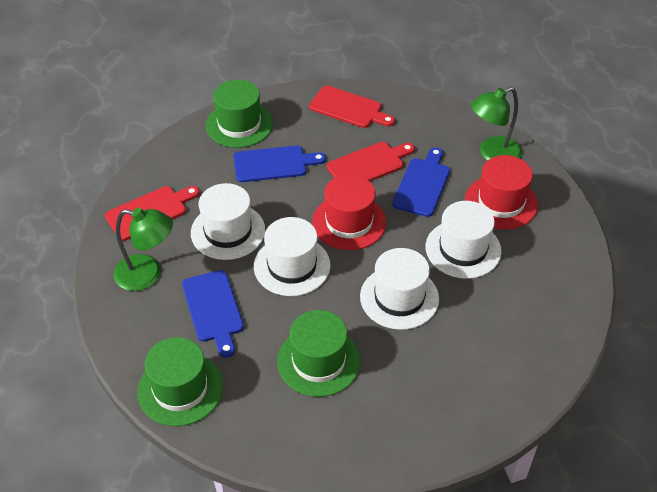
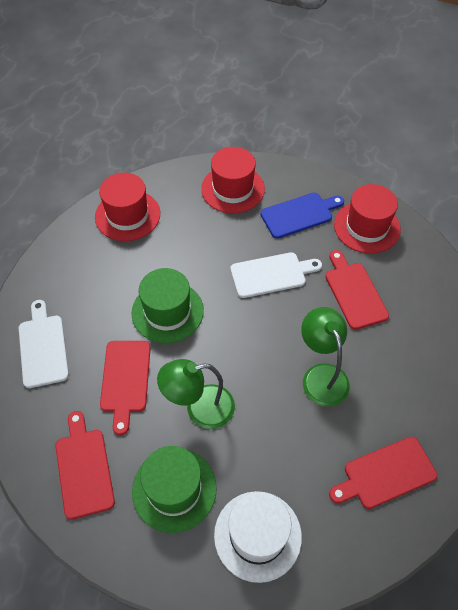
blue cutting board: [182,270,244,358] [233,145,326,182] [392,147,450,217] = 3 -> [260,193,344,239] = 1
green hat: [137,337,223,426] [206,80,273,148] [277,310,361,397] = 3 -> [131,268,204,343] [132,446,217,533] = 2
red cutting board: [105,186,200,241] [309,86,395,128] [327,142,415,181] = 3 -> [55,411,115,520] [100,341,151,435] [325,250,389,330] [329,437,437,509] = 4
red hat: [312,174,386,250] [465,155,538,229] = 2 -> [95,173,160,241] [201,147,265,213] [334,184,401,254] = 3
white cutting board: none = 0 -> [19,300,69,388] [230,252,322,298] = 2
white hat: [191,183,265,260] [254,217,331,296] [360,248,439,330] [426,201,502,279] = 4 -> [214,491,302,583] = 1

